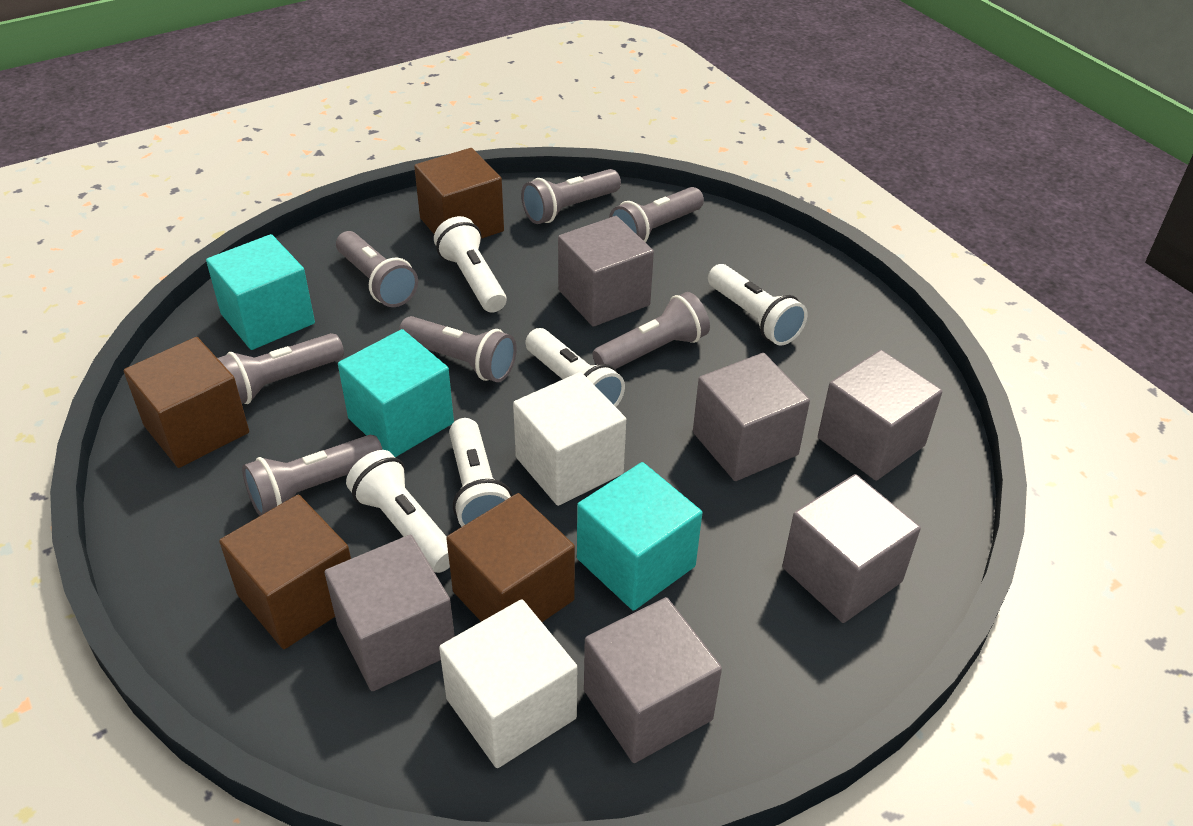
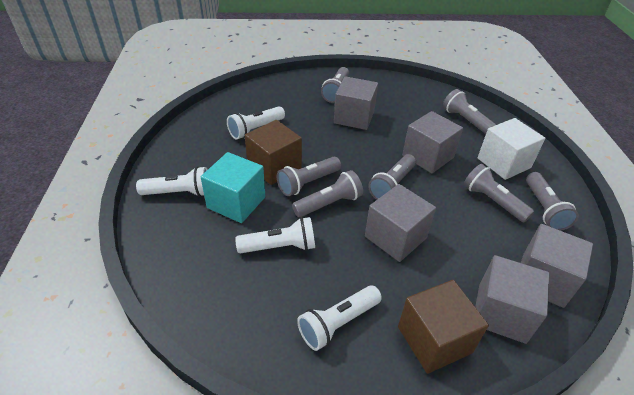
brown cube: [124,337,249,468] [219,495,351,649] [414,148,504,239] [446,493,575,622] = 4 -> [245,120,302,185] [398,280,489,374] = 2
grey cube: [324,535,455,691] [558,216,654,327] [584,597,722,763] [693,353,810,481] [782,474,921,623] [818,350,943,481] = 6 -> [334,76,378,130] [365,184,436,262] [402,111,463,173] [475,255,549,344] [521,224,593,308] = 5
turquoise cube: [206,234,315,350] [338,329,454,457] [577,462,702,611] = 3 -> [201,152,265,223] = 1
white cube: [439,599,577,768] [513,372,626,506] = 2 -> [478,118,545,180] = 1
white flashlight: [346,450,450,573] [434,216,507,313] [449,418,513,527] [525,328,625,407] [708,264,808,346] = 5 -> [136,166,208,197] [227,106,285,140] [235,217,315,253] [297,285,382,351] = 4

